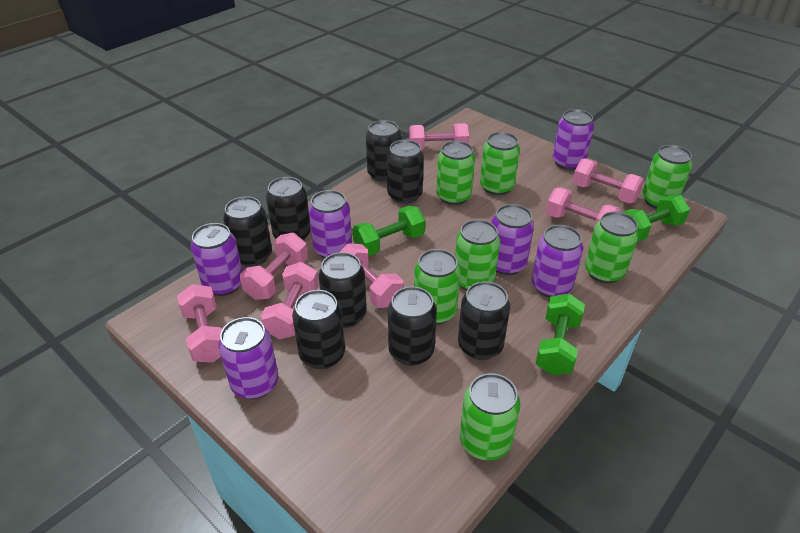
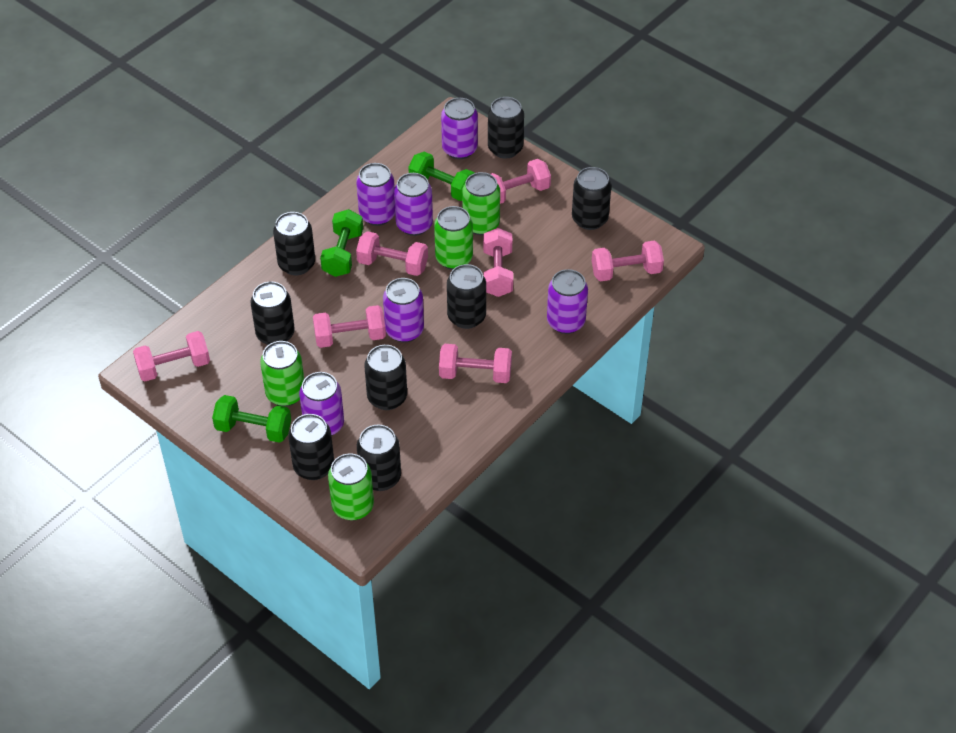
green can: [414,249,460,325] [436,141,475,205] [455,219,500,291] [460,373,520,460] [480,132,520,195] [585,211,639,283] [642,145,692,209] = 7 -> [260,341,304,406] [328,453,374,520] [434,206,473,270] [462,172,500,235] = 4

